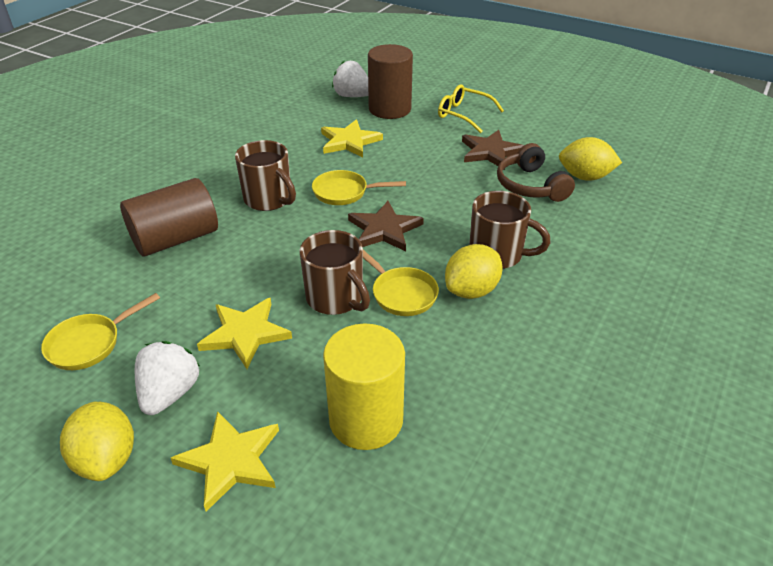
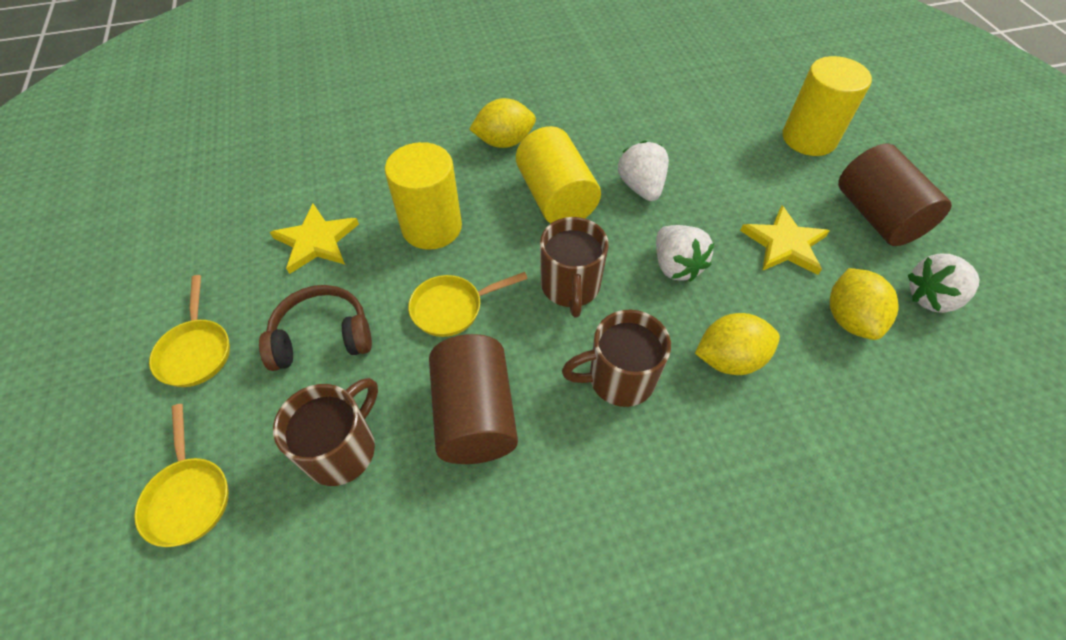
brown star: [348,201,424,251] [462,130,524,170] = 2 -> none = 0
white strawberry: [135,341,200,415] [332,60,368,97] = 2 -> [618,140,669,201] [656,225,714,282] [908,254,979,313] = 3
yellow cylinder: [323,324,405,450] = 1 -> [385,142,462,250] [516,126,601,223] [783,56,872,156] = 3
yellow glasses: [438,84,504,133] = 1 -> none = 0
yellow star: [171,411,279,512] [197,298,292,369] [321,120,383,158] = 3 -> [270,204,359,274] [740,206,829,275] = 2

